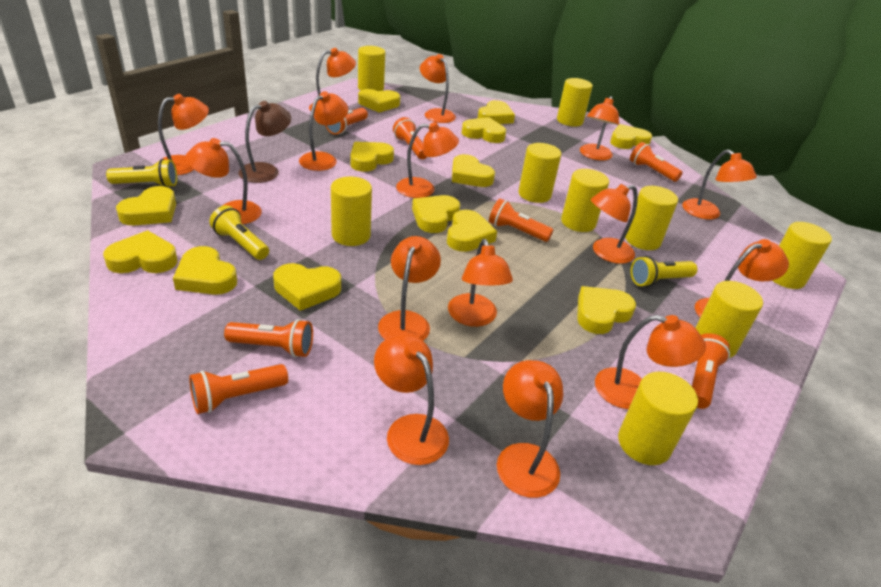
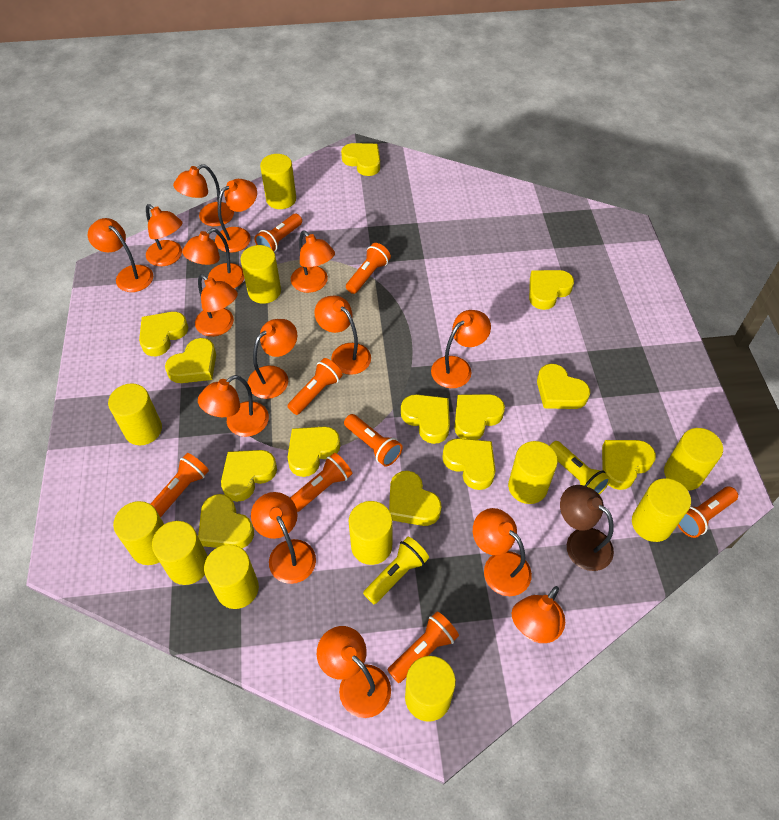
orange flashlight: [189,364,288,414] [224,319,313,358] [325,108,368,135] [393,117,427,159] [489,198,553,242] [630,142,683,182] [692,333,730,409] = 7 -> [151,453,209,517] [255,214,302,252] [287,358,343,415] [290,453,352,512] [344,414,403,467] [346,243,391,294] [387,611,459,683] [678,487,738,538] = 8
yellow cylinder: [331,177,372,246] [358,46,385,91] [518,143,561,203] [557,78,593,126] [561,169,609,232] [618,372,698,465] [625,186,678,250] [696,281,763,358] [772,222,832,289] = 9 -> [108,383,162,445] [113,501,164,565] [152,521,208,585] [204,544,259,609] [240,245,281,304] [260,154,296,209] [349,501,393,565] [405,656,456,722] [508,441,558,504] [632,478,691,542] [664,428,723,491] = 11
yellow flashlight: [106,159,177,187] [209,205,269,260] [631,256,697,287] = 3 -> [363,537,429,604] [550,441,610,495] = 2

